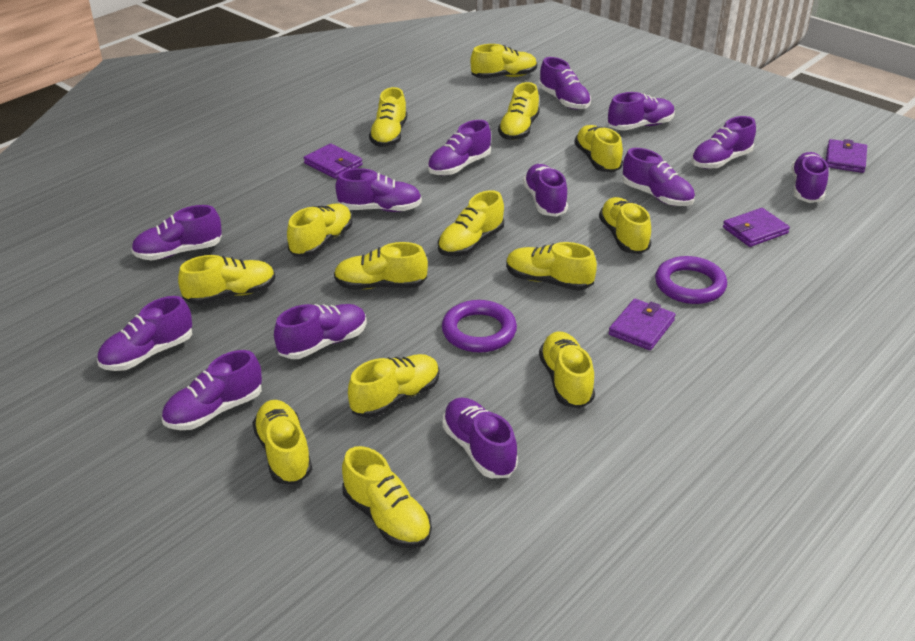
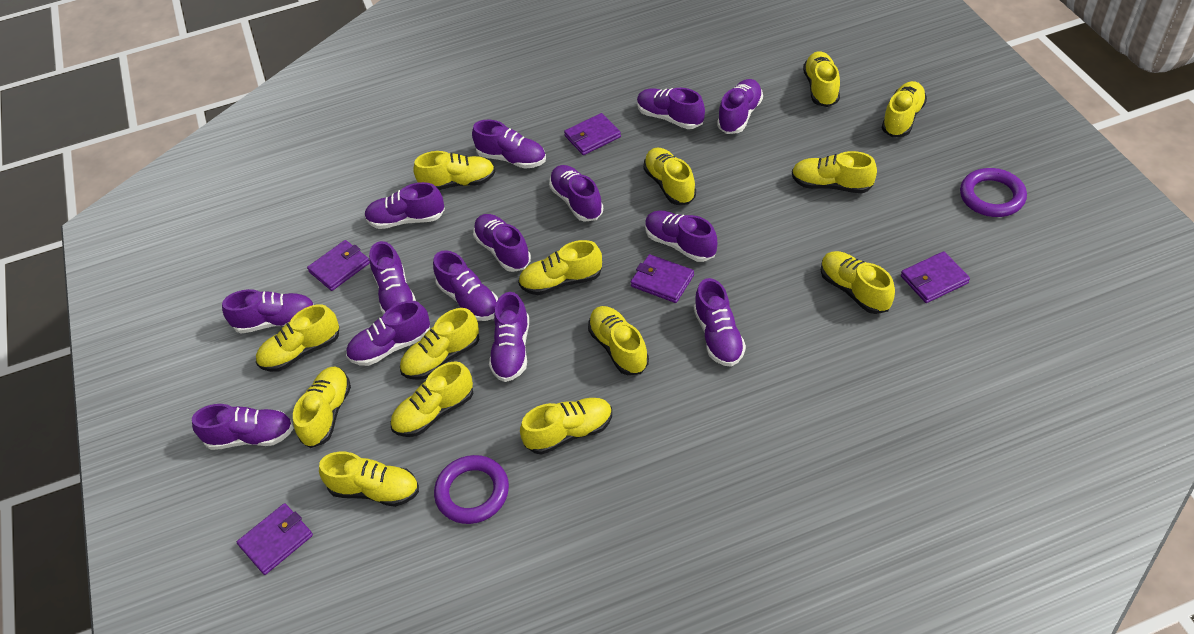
purple shoe: [97,296,192,371] [131,205,222,260] [162,350,262,430] [274,304,367,359] [336,168,422,212] [428,120,491,176] [442,397,518,478] [523,164,568,217] [539,57,591,110] [608,92,675,131] [623,148,695,206] [691,116,756,169] [791,152,828,203] = 13 -> [192,404,294,450] [222,289,314,334] [346,301,430,366] [364,182,445,229] [369,241,416,315] [433,250,498,321] [472,120,546,169] [473,214,531,272] [489,292,529,382] [549,165,603,222] [637,88,705,129] [645,211,717,262] [694,278,746,367] [717,79,763,134] = 14
purple wallet: [304,144,363,179] [609,299,675,350] [723,208,790,247] [826,139,867,173] = 4 -> [237,503,313,575] [307,240,370,291] [564,113,621,155] [631,254,694,303] [901,251,970,303] = 5

